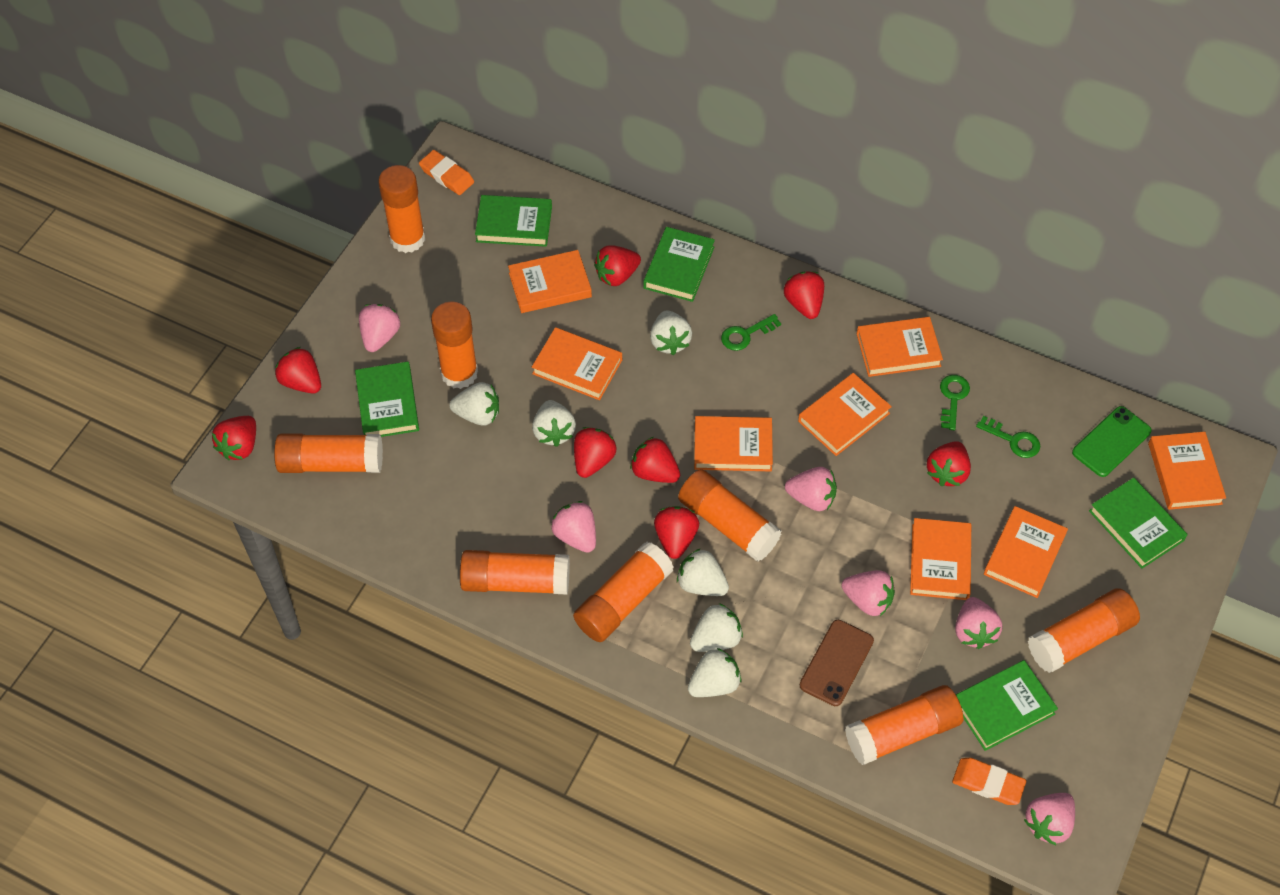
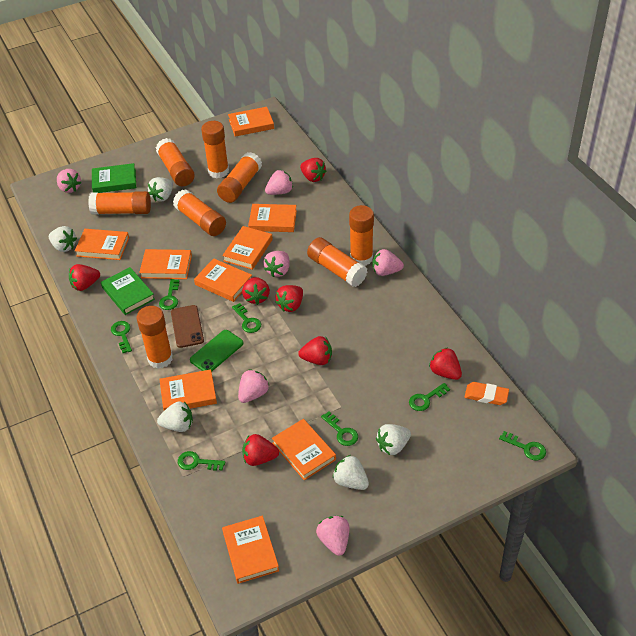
green book: [355,362,419,437] [475,195,552,247] [643,227,715,302] [956,660,1058,751] [1089,478,1188,569] = 5 -> [92,163,136,193] [101,267,155,315] = 2
green key: [721,314,781,351] [940,375,970,430] [976,416,1040,458] = 3 -> [111,321,132,353] [159,279,179,310] [178,451,225,471] [232,303,261,333] [321,412,358,446] [409,383,450,411] [499,431,546,461] = 7
orange book: [508,250,592,313] [532,327,622,400] [694,416,773,471] [798,373,892,456] [857,317,943,377] [910,518,971,600] [984,506,1068,598] [1148,432,1226,510] = 8 -> [75,229,129,260] [139,249,192,279] [159,369,217,411] [194,258,252,302] [222,226,273,270] [222,516,279,584] [228,107,274,137] [248,204,297,232] [272,419,336,480] = 9
orange eraser: [419,150,474,195] [952,758,1027,805] = 2 -> [464,382,509,405] = 1
red strawberry: [212,416,256,460] [275,347,321,393] [574,427,616,478] [594,246,641,286] [630,437,680,483] [654,506,699,559] [784,271,824,319] [927,441,971,486] = 8 -> [69,264,100,291] [242,277,270,305] [242,434,279,466] [275,285,303,312] [298,336,332,365] [300,158,326,182] [429,347,462,380] = 7
white strawberry: [449,382,499,426] [532,400,576,447] [650,310,692,355] [677,548,729,596] [688,648,741,697] [690,603,743,652] = 6 -> [49,226,77,252] [148,177,173,202] [157,401,193,432] [333,455,369,490] [376,424,411,455] = 5

